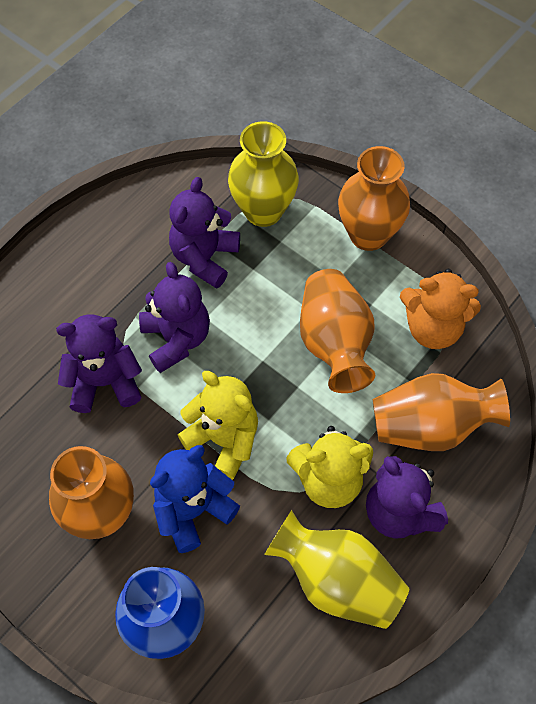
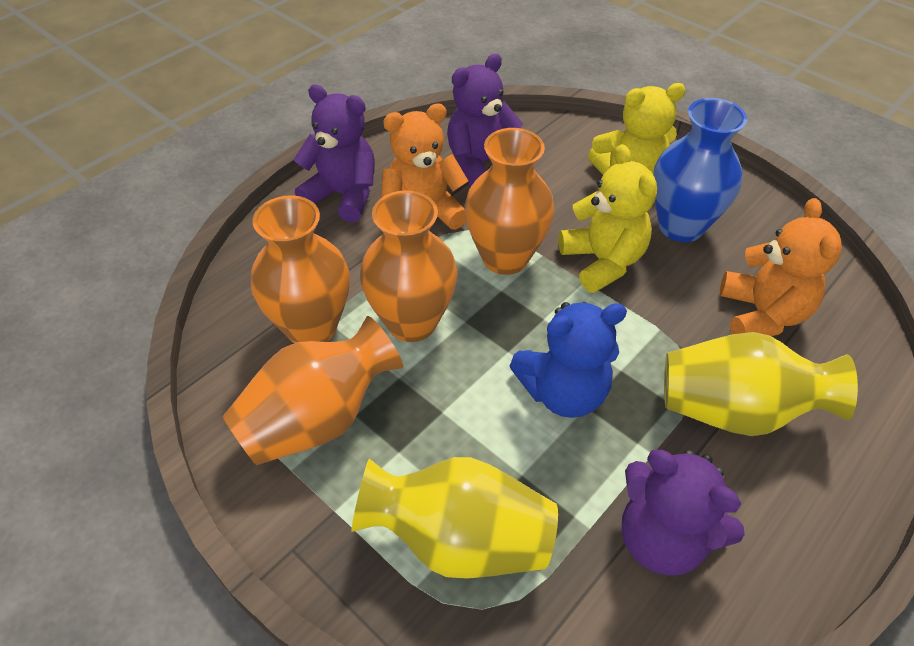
orange teddy bear: [400,269,481,349] = 1 -> [381,103,468,230] [720,198,842,336] = 2
purple teddy bear: [56,315,142,413] [139,262,210,373] [169,177,240,289] [366,456,448,539] = 4 -> [294,84,375,222] [447,54,523,187] [622,450,745,576] = 3

